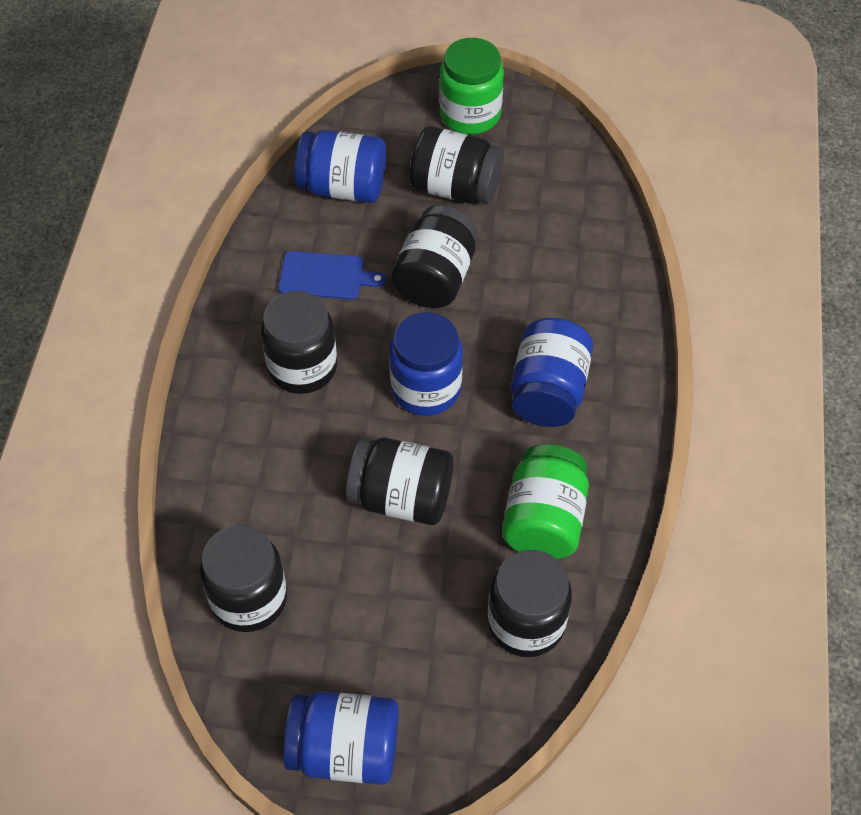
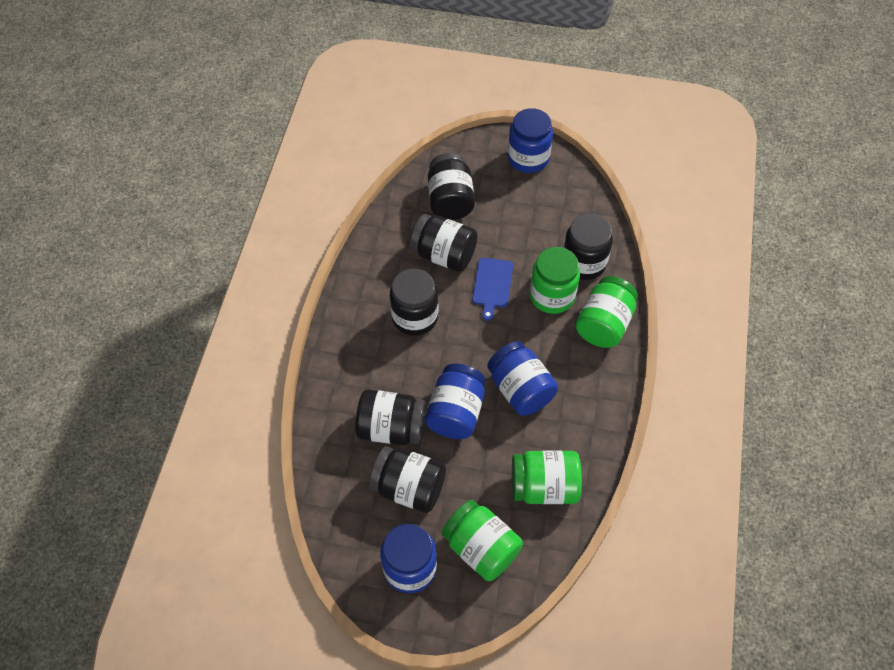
green jar: [439,38,504,134] [502,444,589,559] = 2 -> [442,500,523,581] [512,451,582,504] [530,247,580,314] [575,276,638,348] = 4

